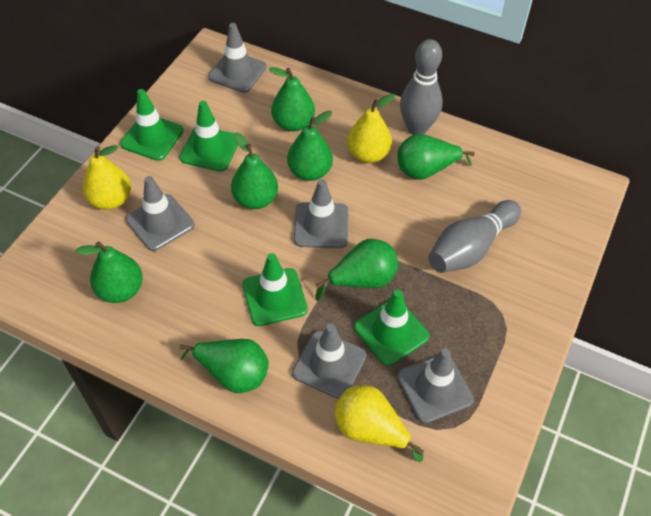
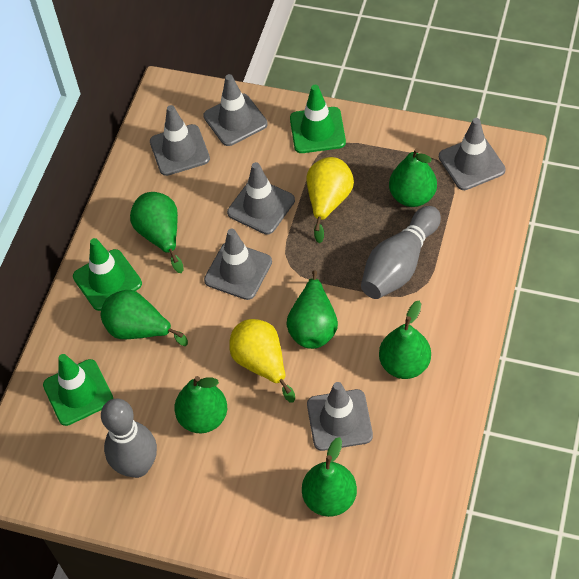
green traffic cone: [120,89,183,161] [179,101,238,172] [242,253,308,326] [354,289,429,366] = 4 -> [43,354,113,426] [73,238,142,311] [290,85,346,153] = 3
grey traffic cone: [126,176,194,251] [208,23,267,93] [292,324,366,399] [294,179,348,248] [397,349,474,423] = 5 -> [150,105,210,176] [203,74,268,146] [204,229,272,300] [227,162,295,235] [307,382,373,451] [439,118,506,190] = 6
yellow pear: [82,145,131,210] [334,385,424,462] [347,94,395,163] = 3 -> [229,319,295,403] [306,157,354,243] = 2

